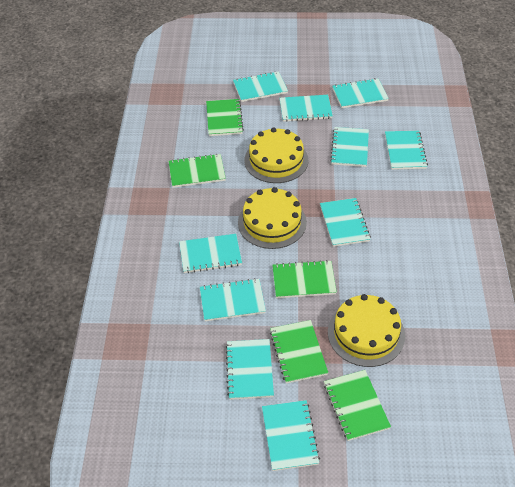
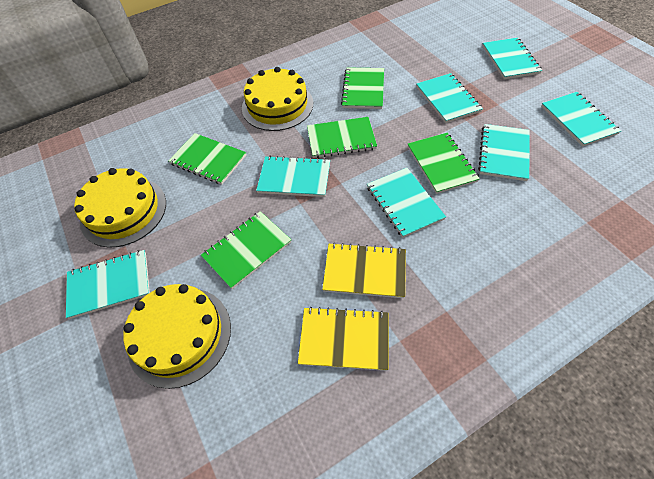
turquoise notebook: [179,234,242,273] [200,278,266,321] [225,339,274,400] [233,71,288,102] [262,400,320,471] [280,95,333,122] [320,198,371,247] [330,127,369,167] [332,78,389,108] [385,131,428,170] = 10 -> [66,250,150,319] [256,156,330,197] [367,168,446,238] [416,73,483,123] [478,124,529,181] [482,37,542,79] [541,92,621,147] = 7
yellow notebook: none = 0 -> [298,307,389,371] [322,243,406,298] = 2

